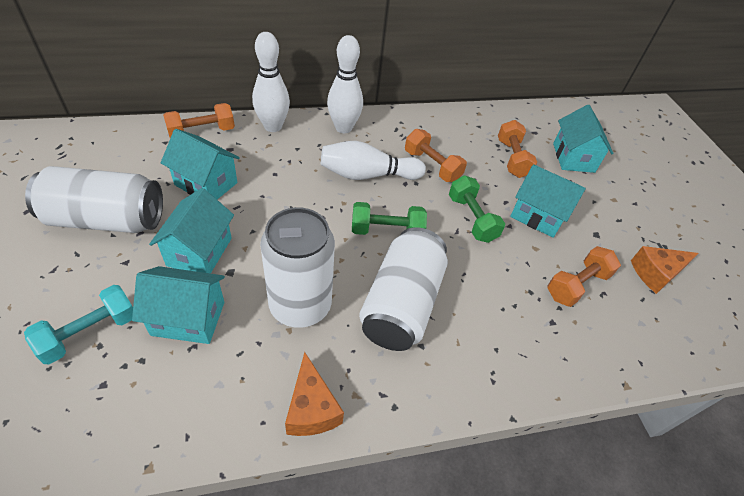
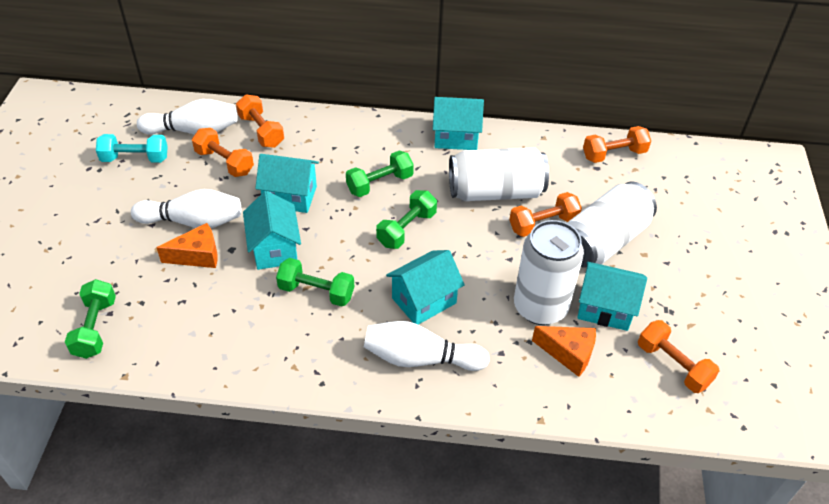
green dumbbell: [352,202,427,235] [449,175,505,243] = 2 -> [65,279,116,359] [276,258,354,307] [346,150,414,197] [376,190,437,249] = 4
orange dumbbell: [163,103,235,138] [405,129,467,182] [498,120,537,178] [547,246,621,307] = 4 -> [192,128,254,177] [236,94,284,148] [509,192,582,237] [583,126,651,163] [638,320,720,393] = 5

